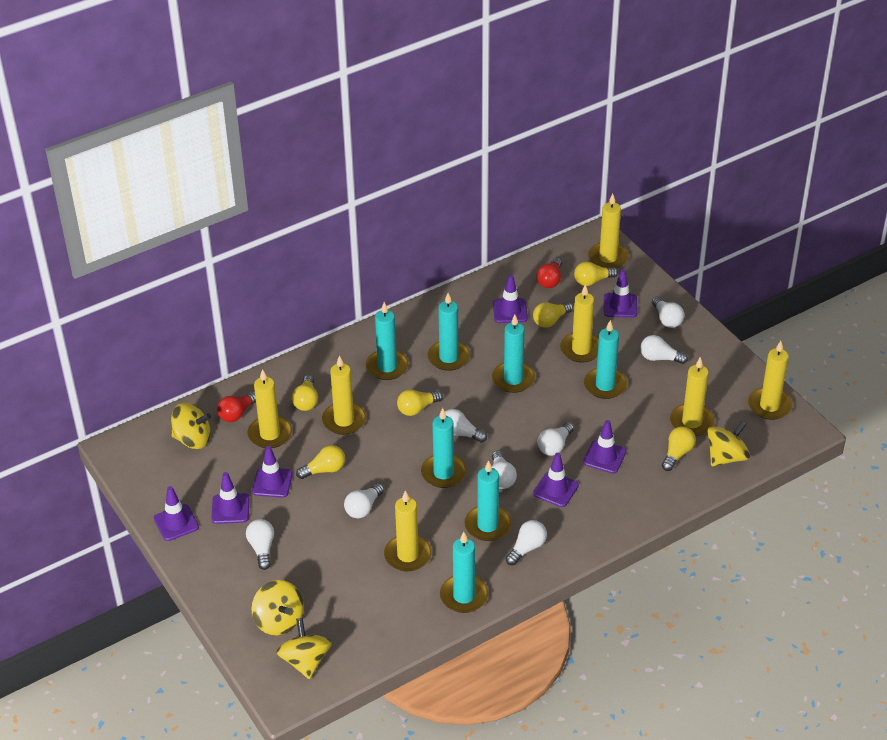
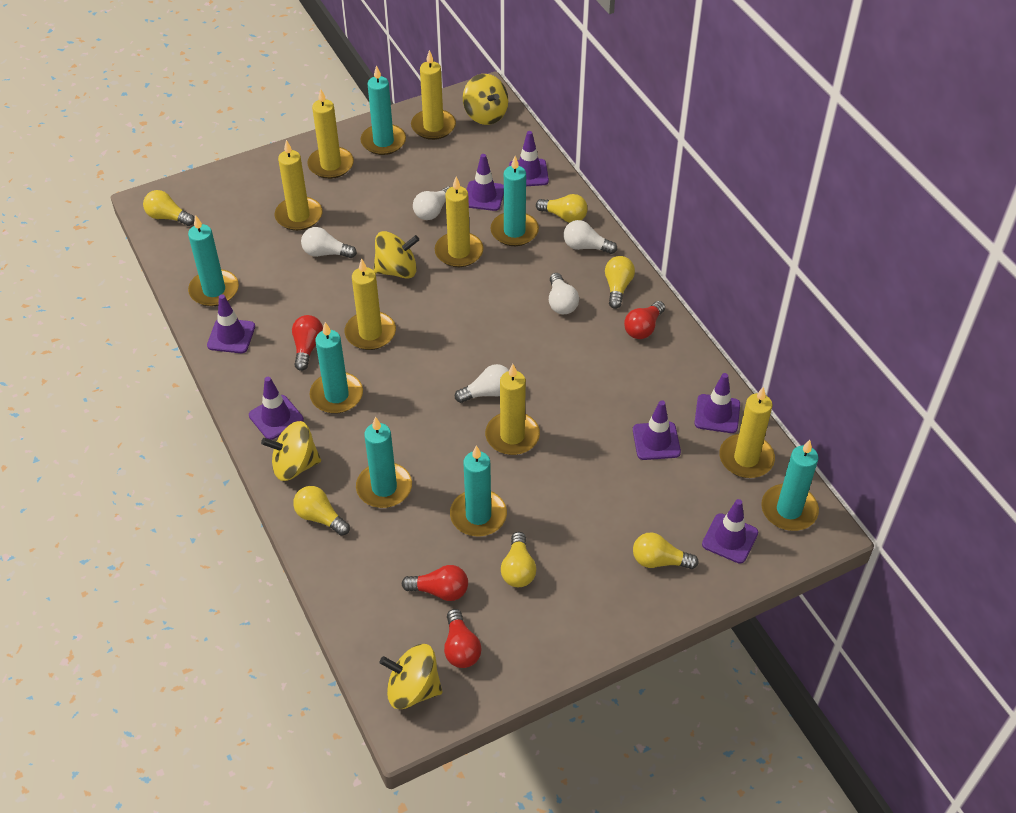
red light bulb: [217,392,256,422] [536,258,562,288] = 2 -> [292,315,323,371] [402,565,468,601] [444,609,482,668] [624,301,665,339] = 4
white light bulb: [246,519,274,570] [344,483,384,518] [445,409,487,443] [492,451,517,489] [506,520,547,565] [538,422,574,456] [640,335,688,364] [652,296,685,328] = 8 -> [301,227,357,258] [413,187,450,220] [455,364,509,403] [549,273,579,314] [563,220,617,254] = 5

